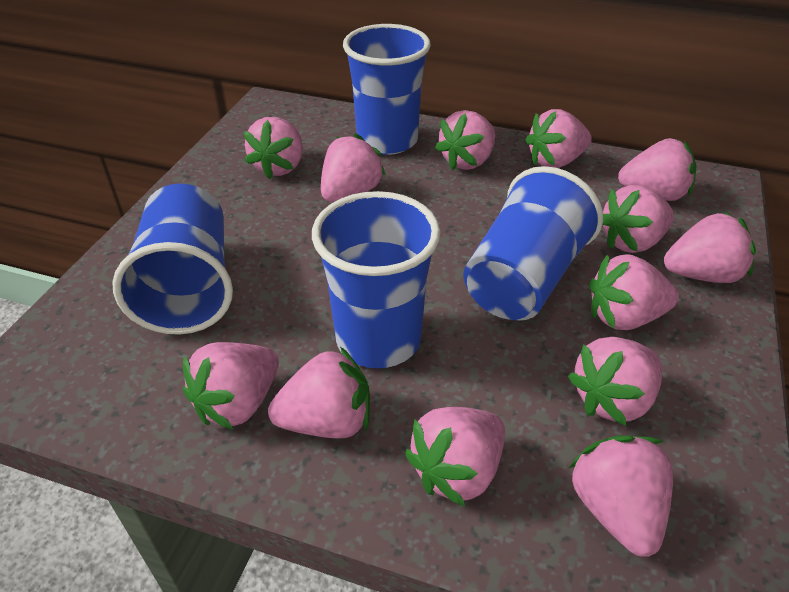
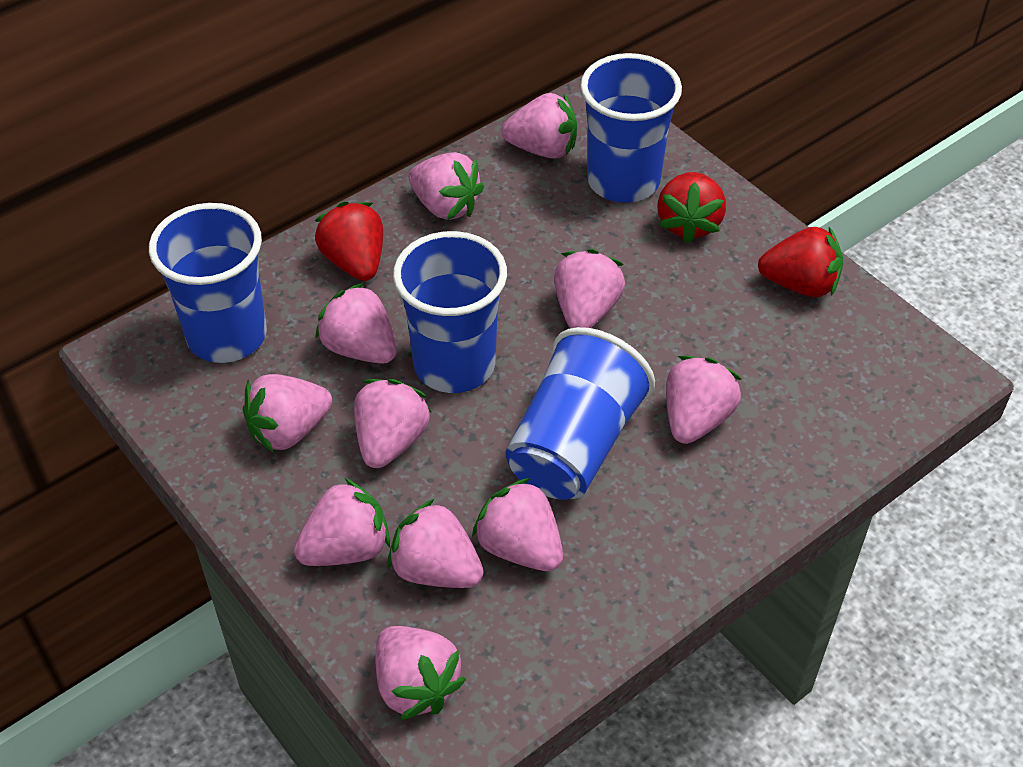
pink strawberry: [183,342,279,430] [243,117,303,179] [268,347,370,439] [321,133,386,202] [405,407,505,507] [435,110,495,170] [525,109,592,168] [568,337,662,426] [569,435,673,557] [589,254,679,330] [602,185,674,253] [618,138,696,201] [664,212,756,283] = 13 -> [243,374,332,453] [294,478,390,566] [315,283,397,364] [354,379,432,468] [375,626,466,720] [387,499,484,588] [409,152,484,220] [472,478,563,571] [502,93,577,159] [554,249,625,328] [666,356,741,444] = 11
red strawberry: none = 0 -> [315,201,383,281] [657,172,726,244] [758,227,843,297] = 3

